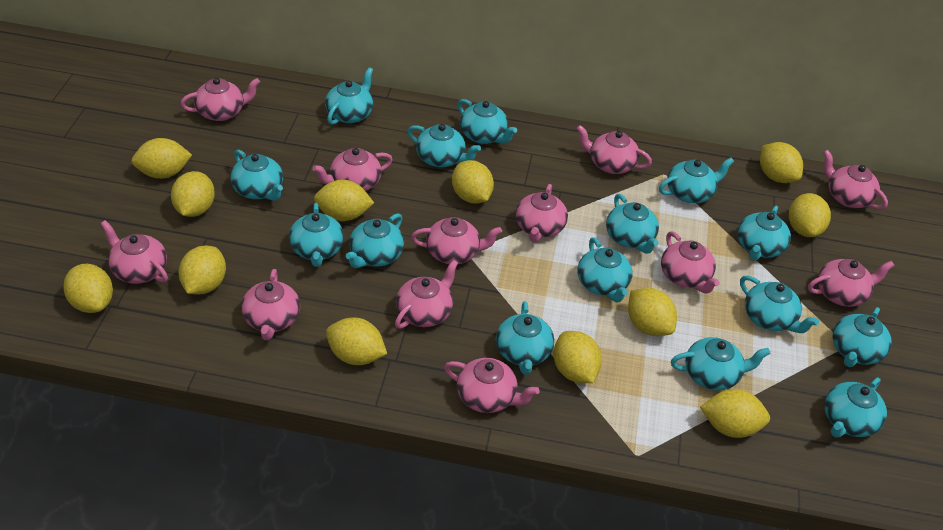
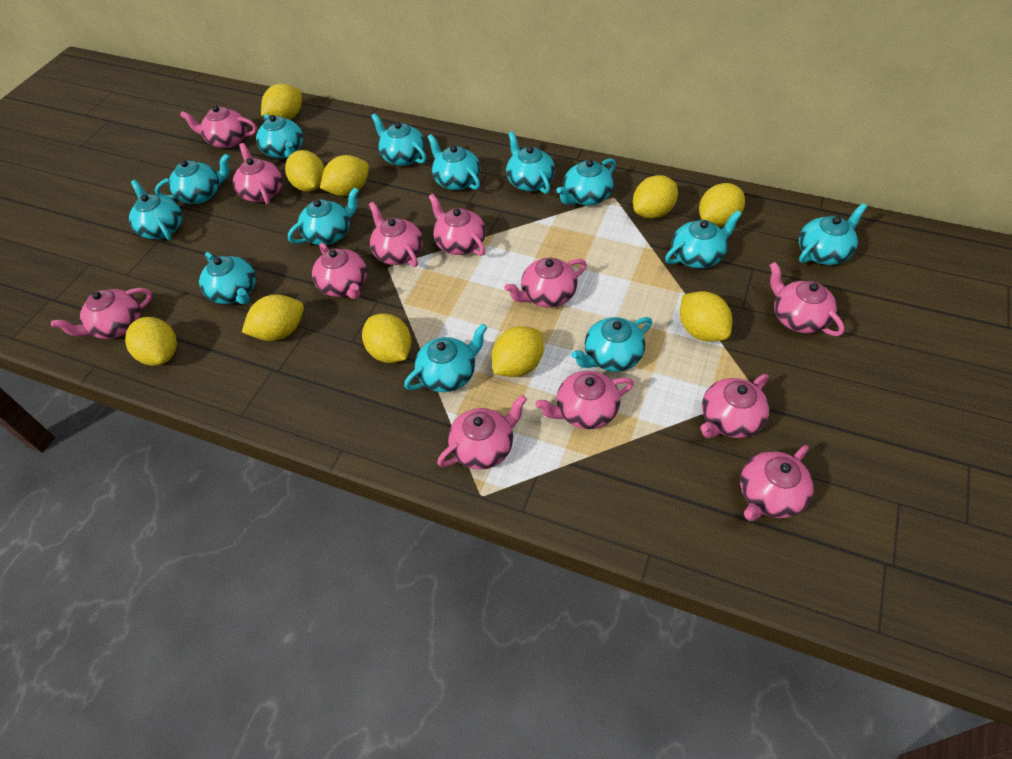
turquoise teapot: [230,150,283,201] [289,203,344,267] [325,67,373,125] [346,213,404,268] [407,124,481,167] [457,99,517,144] [496,301,554,375] [578,238,633,302] [606,194,659,254] [659,158,734,203] [671,337,771,390] [737,206,791,261] [740,276,819,333] [824,378,887,437] [833,307,892,367] = 15 -> [129,180,182,241] [155,154,230,204] [199,252,256,304] [256,114,303,158] [288,187,359,245] [371,113,427,166] [404,323,488,392] [427,134,481,190] [506,131,555,194] [556,158,616,205] [571,317,652,372] [665,210,742,268] [799,203,867,265] = 13
yellow lemon: [63,264,113,313] [131,138,192,179] [171,171,215,217] [178,246,226,294] [314,180,374,221] [326,317,387,365] [452,160,494,204] [553,331,602,383] [628,288,677,336] [700,389,770,438] [760,142,803,183] [789,193,831,237] = 12 -> [125,317,177,366] [242,295,304,341] [261,83,302,120] [285,150,325,192] [320,155,369,196] [362,313,411,363] [492,326,544,377] [633,175,678,219] [680,291,732,342] [699,183,745,227] = 10

